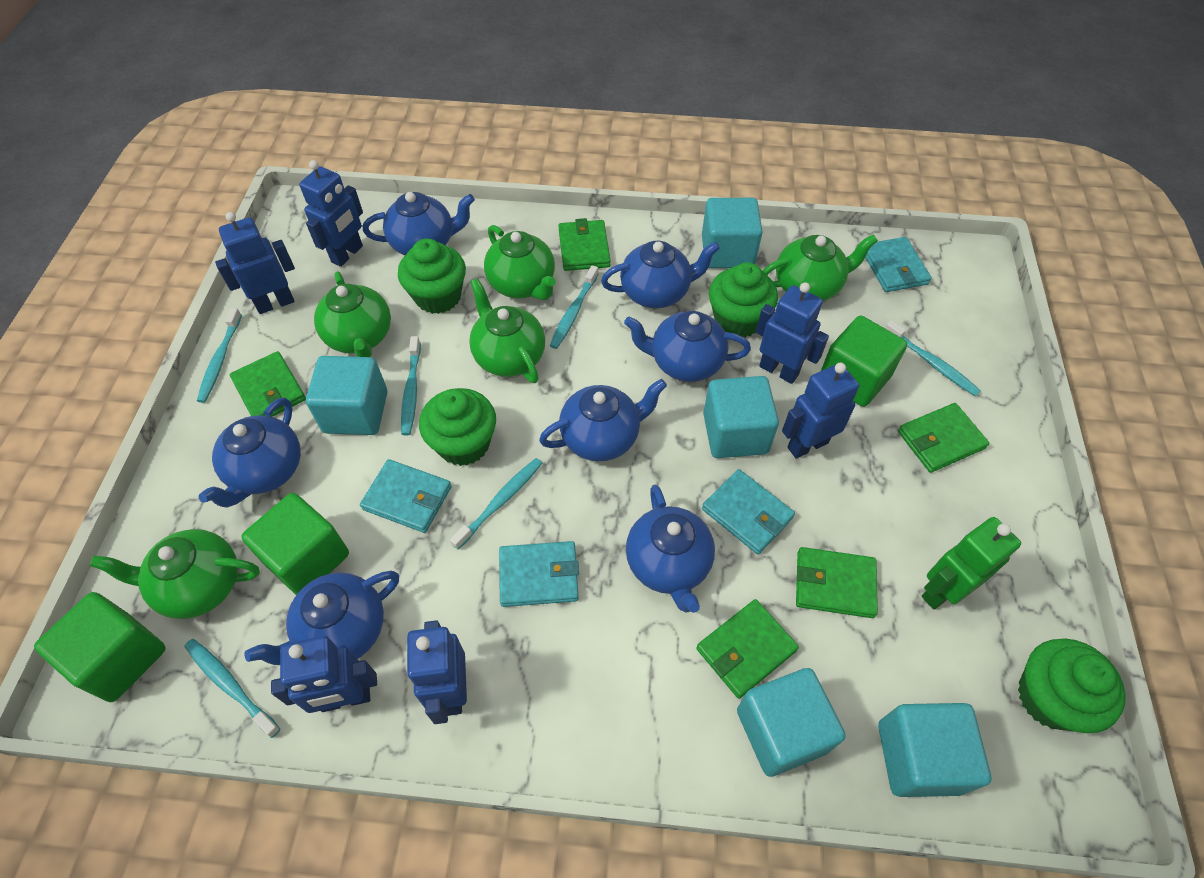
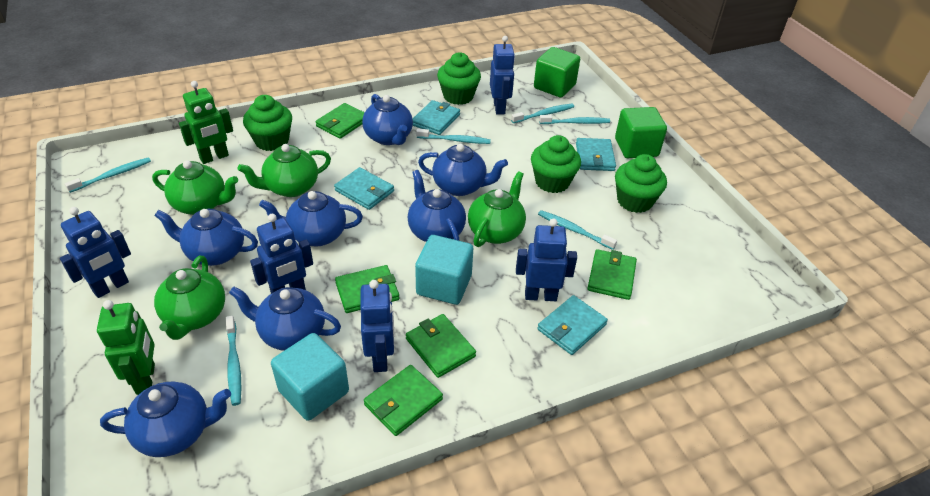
blue robot: [215,212,295,314] [271,636,377,713] [299,160,363,267] [406,620,467,724] [756,282,829,384] [782,363,859,459] = 6 -> [60,207,131,298] [250,214,313,294] [360,280,394,372] [490,36,515,115] [516,219,577,301] = 5
green cube: [34,592,166,702] [241,493,349,595] [821,316,907,407] = 3 -> [534,47,580,98] [615,107,667,158] = 2
green robot: [922,517,1021,609] = 1 -> [97,300,155,395] [179,81,233,164] = 2
green teapot: [90,529,260,619] [314,271,391,357] [469,278,545,383] [484,225,556,300] [763,234,878,301] = 5 -> [152,160,238,215] [154,256,225,340] [237,144,331,197] [468,171,526,247] = 4
turquoise cube: [306,356,387,435] [702,198,763,268] [703,376,779,458] [737,668,846,777] [878,703,991,797] = 5 -> [271,333,349,421] [415,235,473,305] = 2

